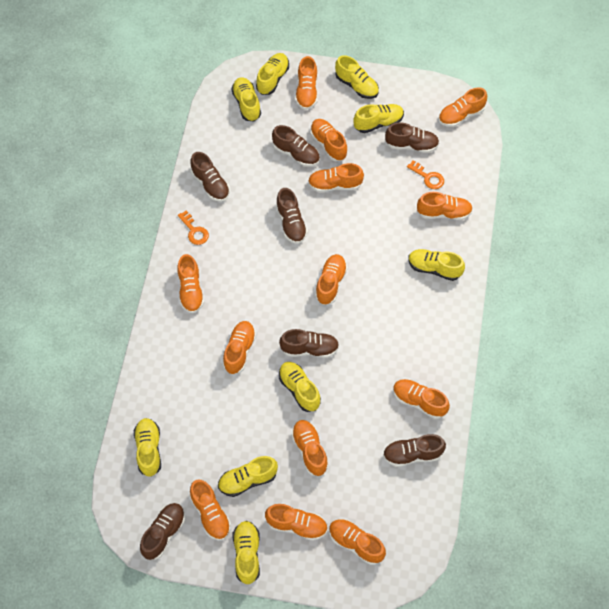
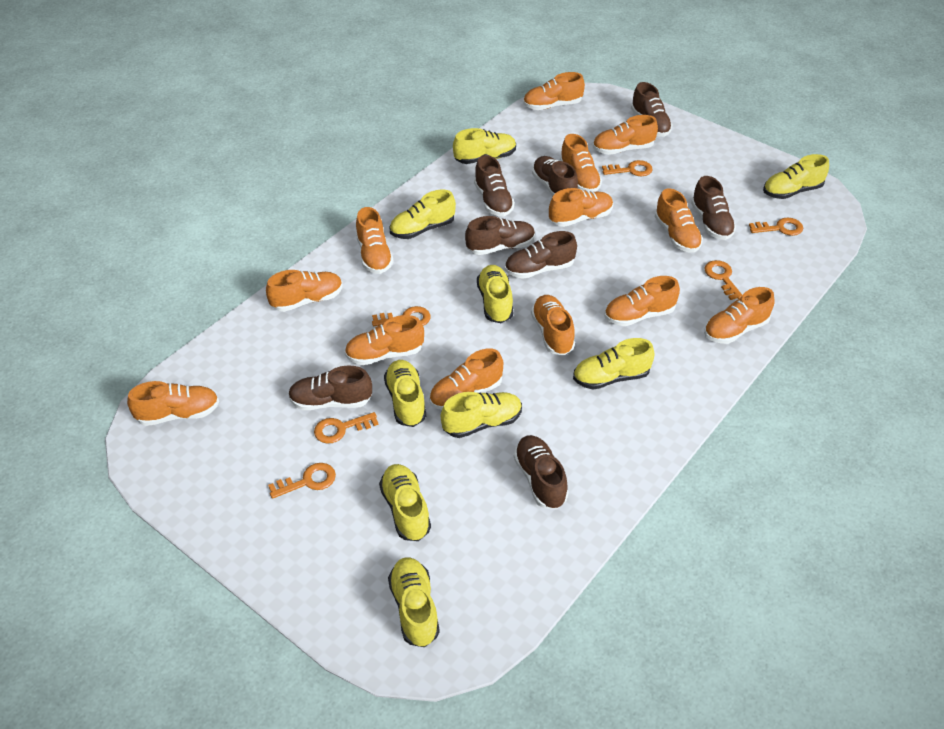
brown shoe: [140,503,185,560] [190,152,230,202] [272,125,320,167] [276,188,308,244] [279,329,339,358] [383,434,446,467] [385,123,439,153] = 7 -> [288,366,372,410] [465,216,535,255] [474,155,515,217] [505,231,577,279] [514,435,568,509] [532,156,578,196] [631,82,673,137] [691,176,736,240] = 8
orange key: [178,211,209,245] [407,160,444,189] = 2 -> [268,463,336,499] [314,412,379,444] [372,306,431,326] [602,160,653,176] [704,260,742,300] [749,217,803,236] = 6

